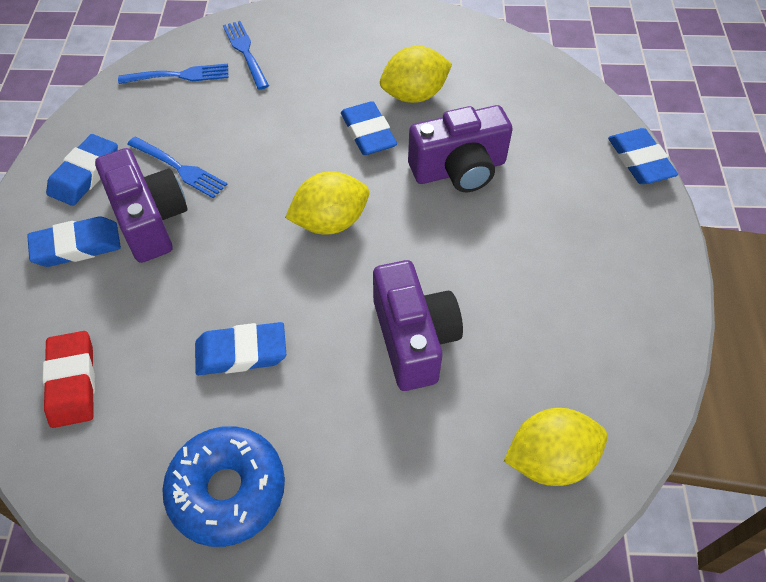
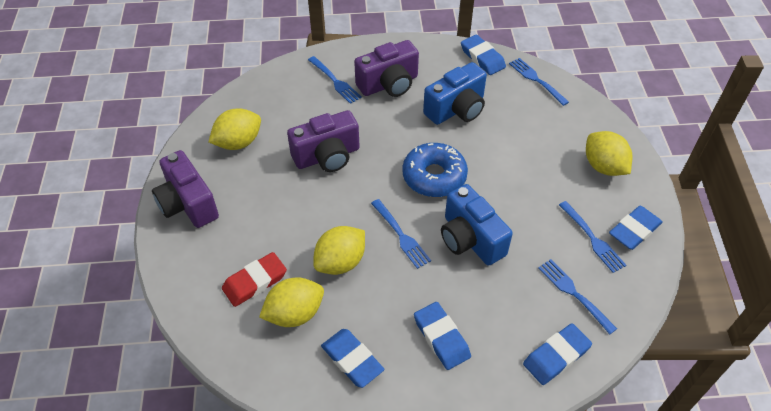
blue camera: none = 0 -> [423,62,487,125] [441,184,513,266] = 2
blue fork: [118,64,229,84] [127,137,228,198] [223,21,269,90] = 3 -> [308,56,362,104] [371,199,431,269] [509,58,569,106] [538,259,617,334] [559,201,626,273] = 5
yellow lemon: [285,171,369,235] [380,46,452,103] [504,408,608,486] = 3 -> [208,108,261,150] [259,277,324,327] [313,226,365,275] [586,131,633,176] = 4

